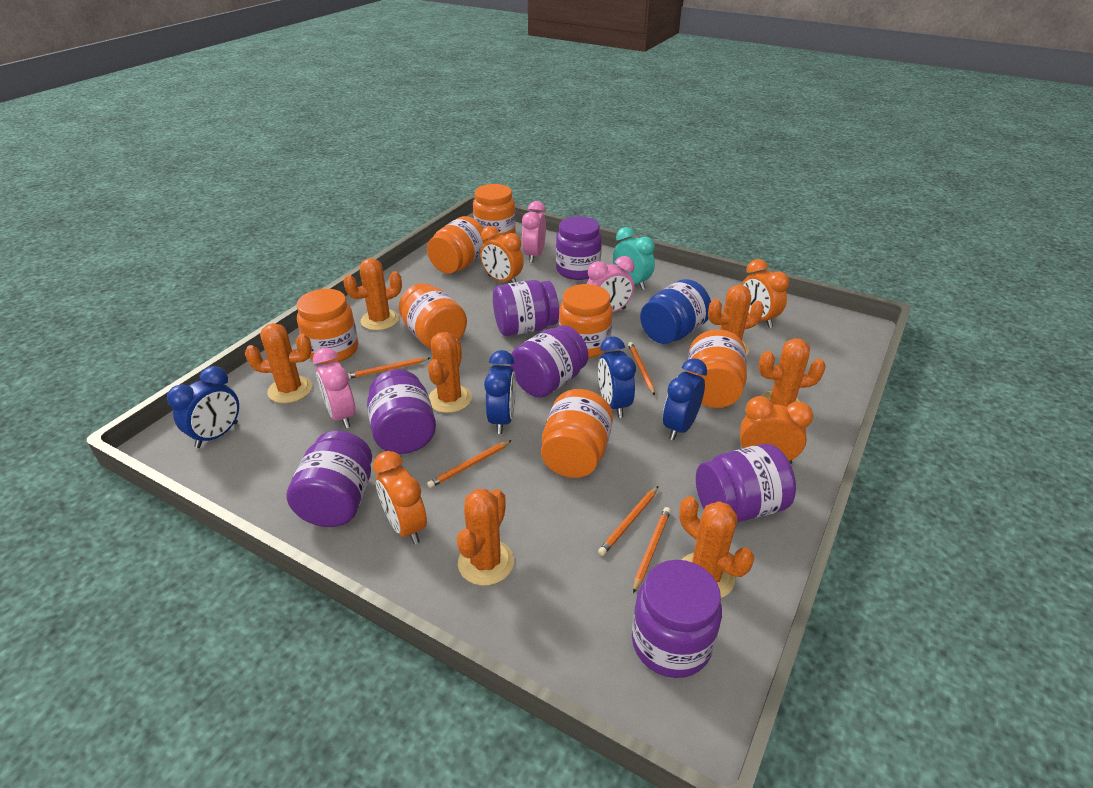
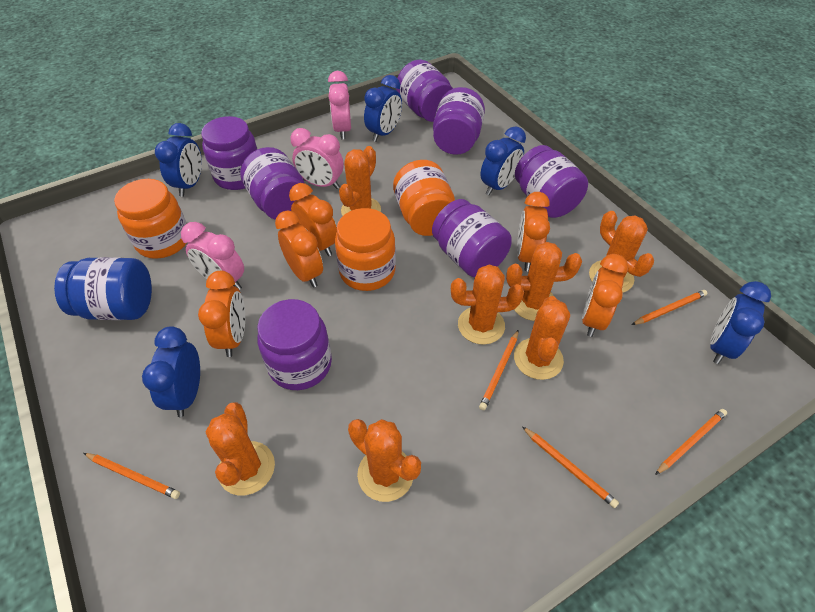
blue clock: [167,366,239,448] [484,350,516,434] [598,336,636,418] [663,358,707,440] = 4 -> [142,326,200,417] [155,123,202,197] [364,75,402,142] [481,126,526,195] [710,281,771,364] = 5
orange clock: [373,451,427,544] [480,226,524,283] [740,396,813,464] [742,259,789,328] = 4 -> [198,271,245,357] [275,211,323,288] [289,183,337,256] [517,192,550,271] [582,254,628,337] = 5
orange jar: [297,289,359,364] [399,283,467,349] [427,216,488,274] [473,184,516,240] [541,389,613,478] [559,284,613,358] [687,329,747,408] = 7 -> [114,179,187,259] [335,208,396,291] [393,160,455,236] = 3
turquoise clock: [613,227,655,290] = 1 -> none = 0

